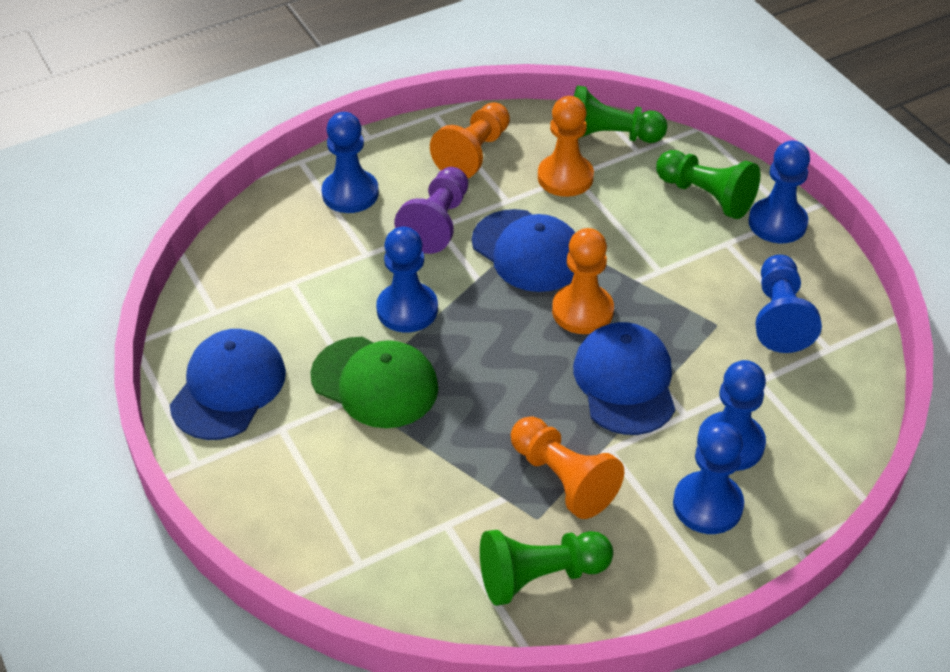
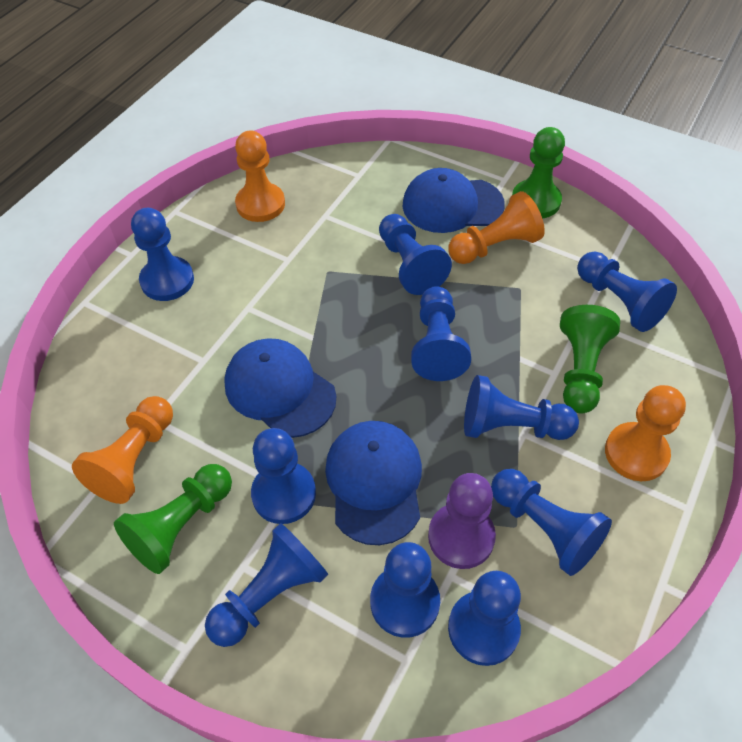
blue pawn: [322,112,379,213] [376,227,438,332] [673,422,744,534] [697,360,766,471] [748,141,810,243] [755,255,822,353] = 6 -> [131,208,194,301] [205,523,328,647] [251,428,316,524] [370,542,440,638] [379,214,452,295] [411,286,471,381] [448,571,521,666] [464,375,579,440] [491,469,612,576] [577,251,677,332] = 10
green cap: [310,337,438,428] = 1 -> none = 0

